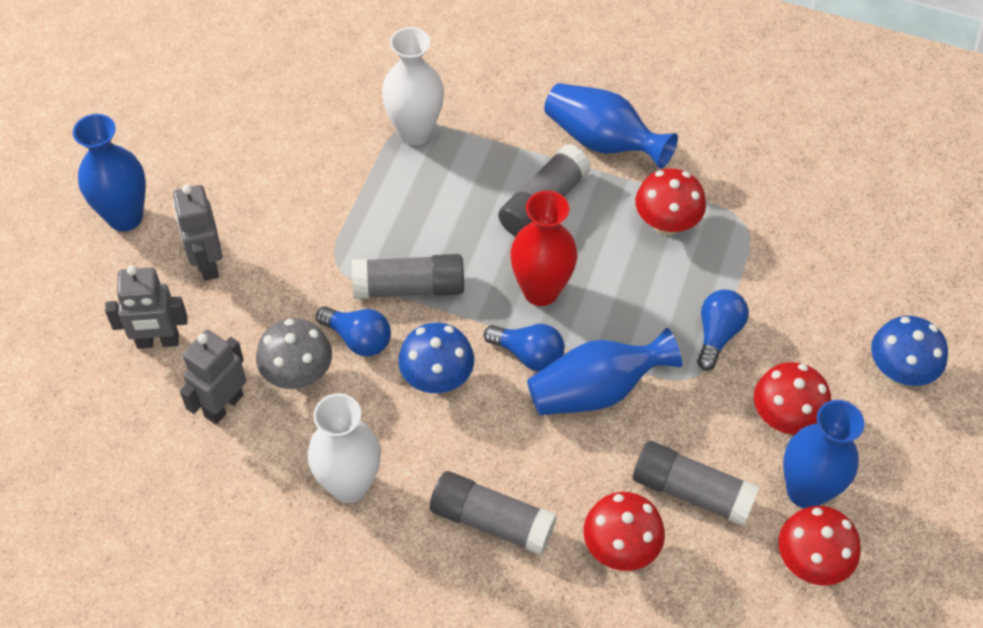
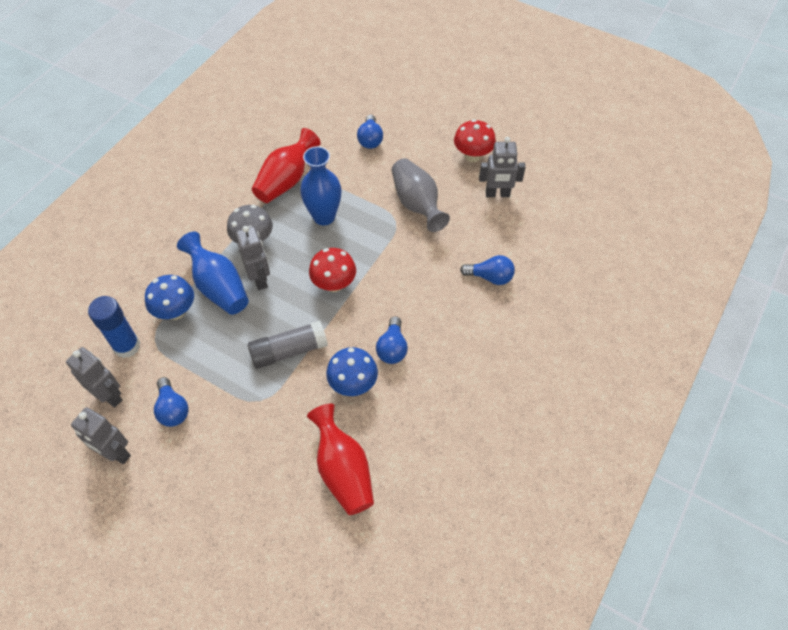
blue glue stick: none = 0 -> [88,296,140,358] = 1
blue light bulb: [316,306,391,356] [484,324,565,372] [697,290,748,370] = 3 -> [154,377,189,427] [357,115,383,149] [376,316,408,364] [460,255,515,285] = 4
blue vase: [73,114,146,232] [527,328,682,415] [544,83,678,169] [783,400,864,509] = 4 -> [177,232,249,315] [300,146,341,225] = 2
grey glue stick: [352,254,464,299] [430,471,557,555] [498,144,591,237] [633,441,759,526] = 4 -> [248,321,328,369] = 1
grey robot: [105,265,188,349] [173,184,223,281] [180,329,246,425] = 3 -> [66,347,122,408] [71,407,131,464] [236,226,270,290] [479,137,526,197] = 4
grey vase: none = 0 -> [392,158,450,232] = 1
red mushroom: [584,492,665,571] [635,168,706,236] [754,362,831,435] [778,506,861,586] = 4 -> [309,248,356,292] [454,119,496,162] = 2
red vase: [510,191,578,306] = 1 -> [252,128,321,203] [307,404,374,515] = 2
white vase: [307,393,381,503] [382,27,444,146] = 2 -> none = 0

